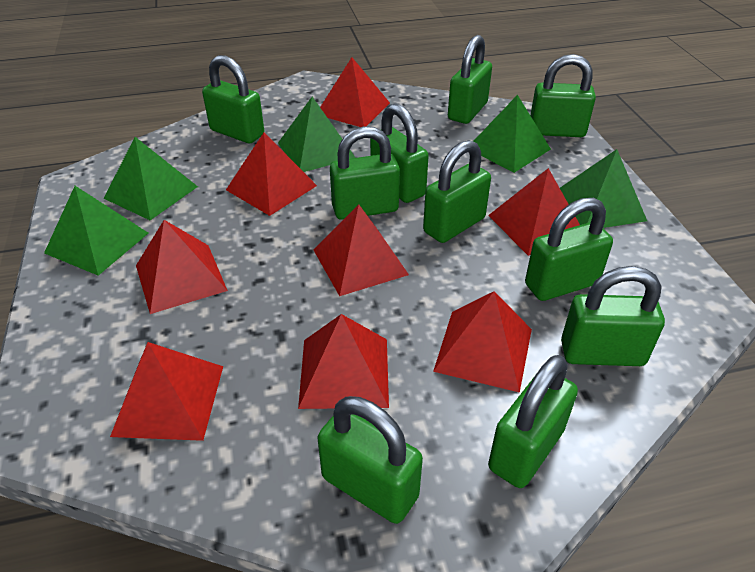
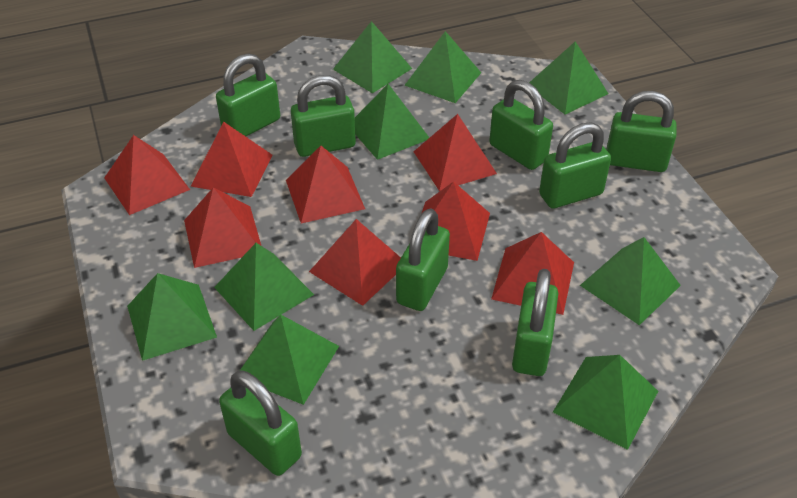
green padlock: [202,55,264,143] [318,396,423,524] [330,126,400,220] [370,103,429,203] [423,140,491,243] [448,35,492,124] [488,355,578,488] [525,198,613,301] [530,54,596,137] [561,266,665,366] = 10 -> [216,53,280,136] [219,371,302,476] [291,75,356,157] [396,208,450,311] [489,80,553,170] [512,269,558,376] [539,123,611,209] [606,91,677,172] = 8
green pyramid: [44,186,148,276] [104,137,198,220] [278,97,356,172] [473,95,551,173] [560,149,647,228] = 5 -> [127,273,217,361] [214,243,314,331] [240,314,339,405] [333,21,412,93] [355,84,429,160] [404,31,481,103] [529,41,608,115] [553,355,658,450] [580,237,681,325] = 9

